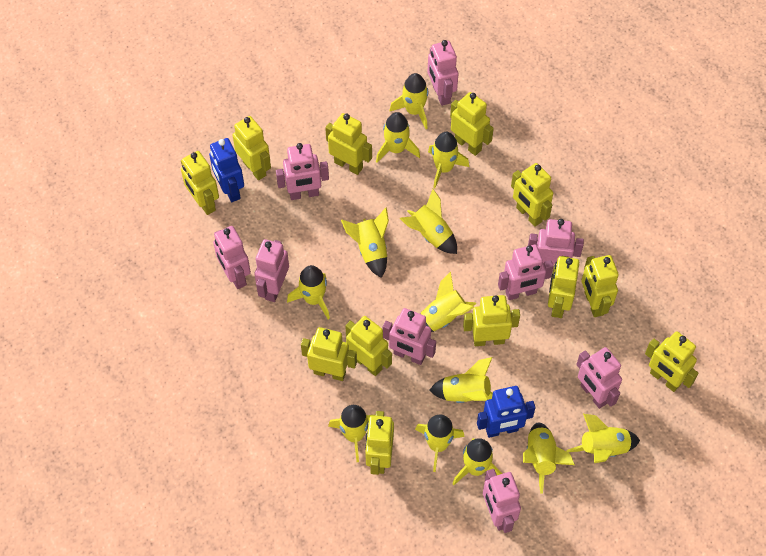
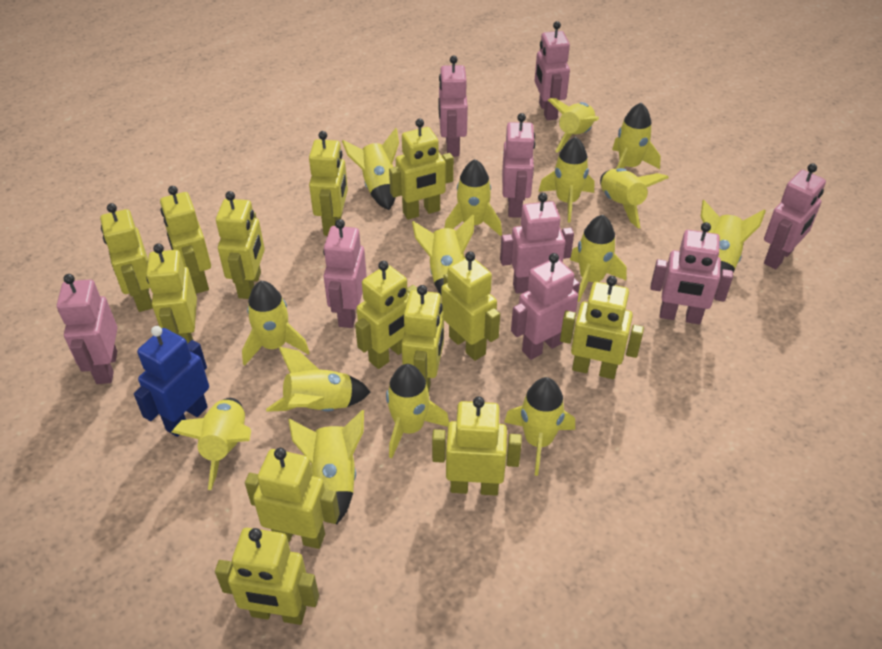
blue robot: [209,138,244,202] [477,386,536,438] = 2 -> [134,326,209,437] = 1
yellow robot: [181,151,219,215] [232,116,271,180] [301,327,357,381] [325,113,372,175] [345,316,392,376] [365,411,394,475] [450,92,494,156] [463,295,520,346] [511,163,553,227] [548,256,579,318] [581,255,619,317] [645,331,698,392] = 12 -> [100,203,153,312] [146,243,197,344] [160,186,211,294] [215,528,319,625] [216,191,265,299] [245,448,340,549] [309,131,348,236] [355,261,417,369] [389,119,454,220] [401,285,444,392] [432,396,522,495] [441,252,500,361] [560,276,644,379] = 13
yellow rocket: [287,265,330,319] [328,405,376,462] [341,207,389,278] [376,112,420,163] [390,73,428,129] [400,189,457,254] [415,414,465,472] [420,272,476,332] [428,132,469,188] [429,357,493,403] [452,438,502,485] [523,422,575,494] [566,414,640,463] = 13 -> [171,398,251,490] [242,281,310,366] [266,347,370,412] [288,410,364,525] [342,128,399,210] [386,364,449,459] [412,214,474,295] [444,159,502,236] [504,377,575,476] [538,137,594,223] [548,98,599,153] [570,215,627,302] [600,168,669,228] [612,102,661,169] [701,200,766,275] = 15

